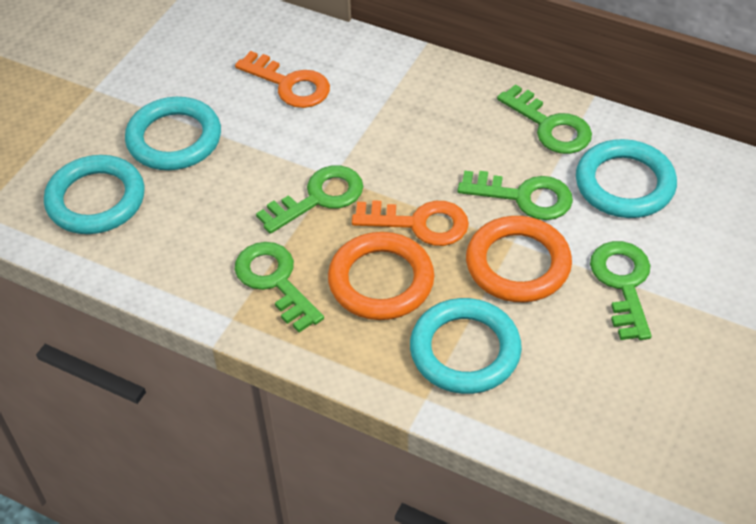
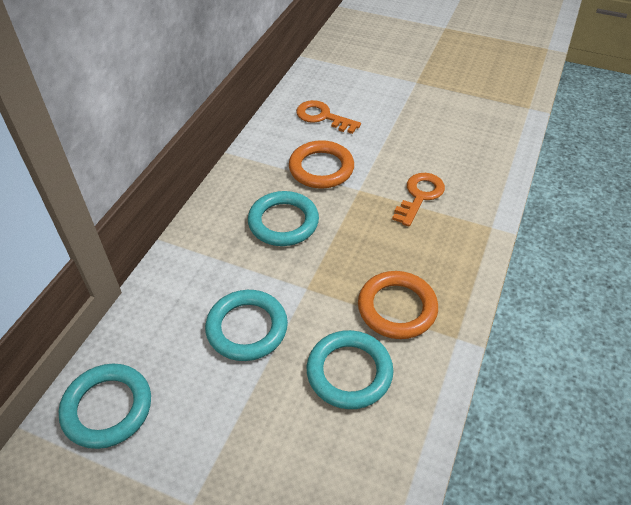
green key: [235,242,324,333] [256,165,363,234] [458,171,573,220] [497,84,592,154] [590,241,651,340] = 5 -> none = 0

